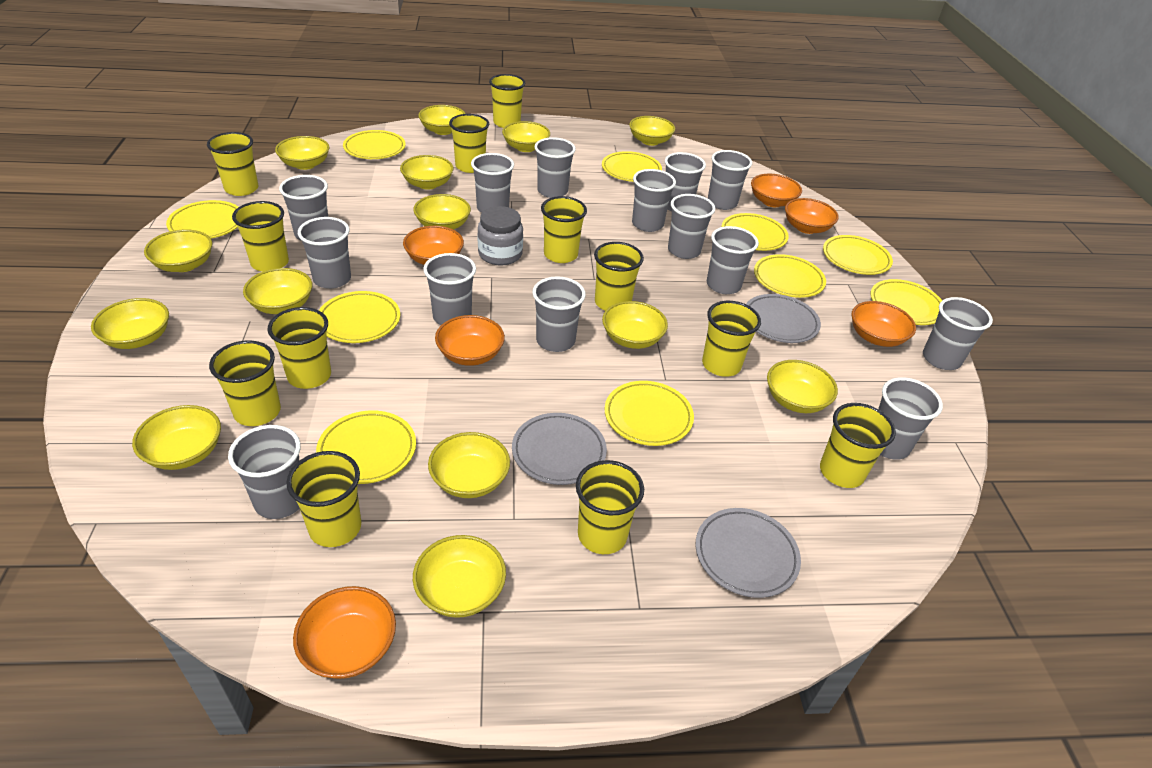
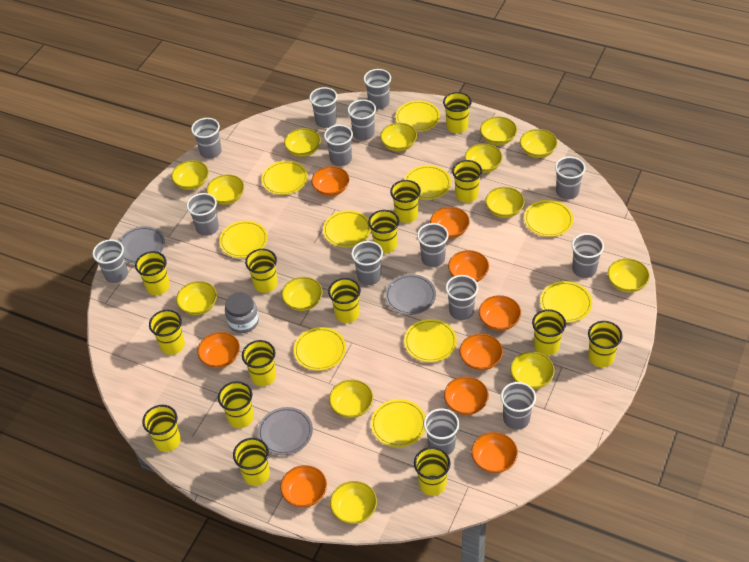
orange bowl: [293,586,396,679] [403,226,464,265] [435,315,505,366] [751,173,802,207] [785,198,839,234] [851,301,916,347] = 6 -> [197,332,240,368] [280,465,327,508] [312,166,349,196] [430,207,470,238] [444,376,489,415] [448,250,489,282] [460,334,503,370] [471,432,518,473] [479,295,521,331] = 9
yellow cup: [207,132,258,196] [209,340,281,426] [232,201,289,272] [268,307,331,389] [286,451,361,547] [449,114,489,173] [489,74,525,128] [541,196,587,263] [576,460,644,554] [594,242,644,311] [702,301,761,377] [820,403,896,488] = 12 -> [135,251,170,295] [142,405,181,452] [149,310,185,355] [218,381,254,428] [233,438,270,486] [242,340,276,386] [245,249,278,293] [328,278,361,323] [368,210,399,253] [390,180,421,223] [414,447,451,496] [443,92,472,133] [452,160,482,203] [532,309,566,356] [588,321,623,367] = 15

